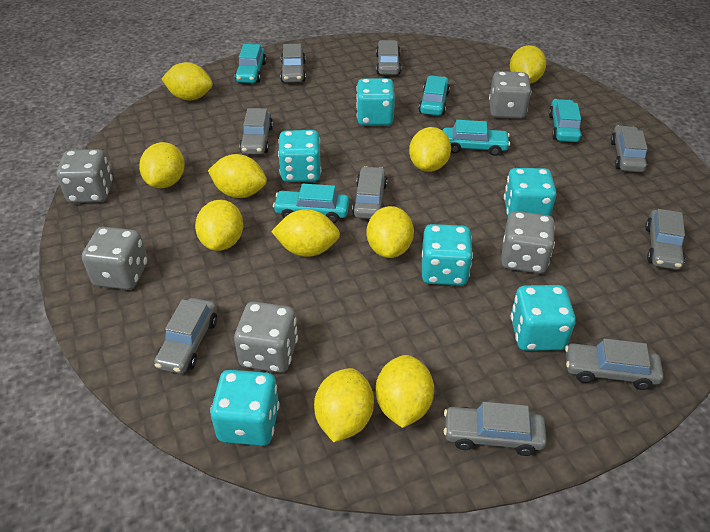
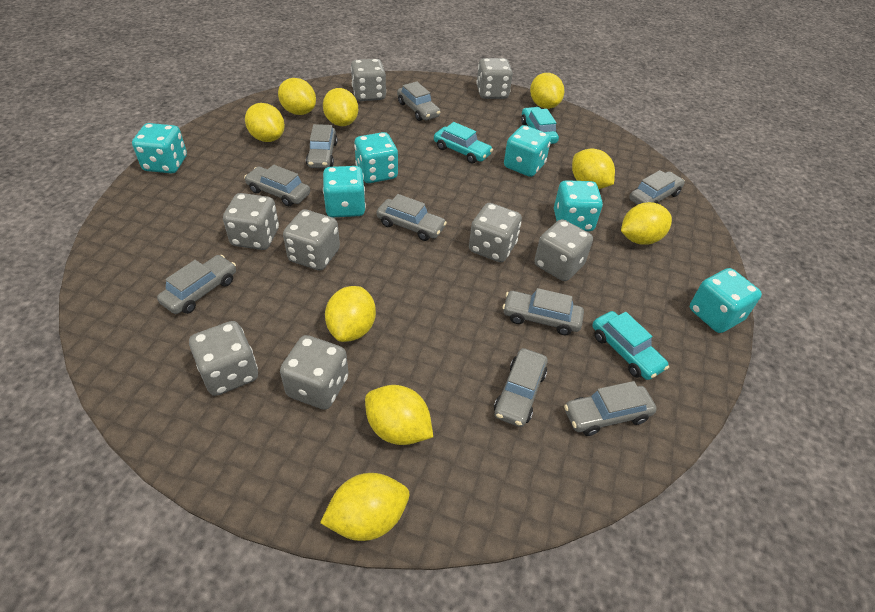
grey dice: [57,149,113,203] [82,227,148,290] [234,301,298,373] [489,71,531,119] [501,211,555,274] = 5 -> [189,321,258,396] [223,193,279,250] [280,335,348,410] [283,210,340,270] [351,59,386,101] [469,203,522,262] [476,58,513,99] [534,219,593,281] = 8
turquoise car: [235,44,266,83] [273,184,349,223] [419,76,450,116] [443,120,510,156] [549,99,582,142] = 5 -> [434,122,493,163] [521,107,559,144] [592,311,669,380] = 3
yellow lemon: [139,142,185,188] [162,62,213,100] [195,200,243,251] [208,154,267,198] [271,209,340,257] [314,368,374,442] [367,206,414,258] [376,355,434,428] [409,127,451,172] [510,45,546,84] = 10 -> [245,103,285,142] [278,78,316,115] [320,473,409,541] [323,88,358,126] [325,286,376,342] [365,385,433,445] [530,73,564,109] [572,149,615,189] [621,202,672,245] = 9

